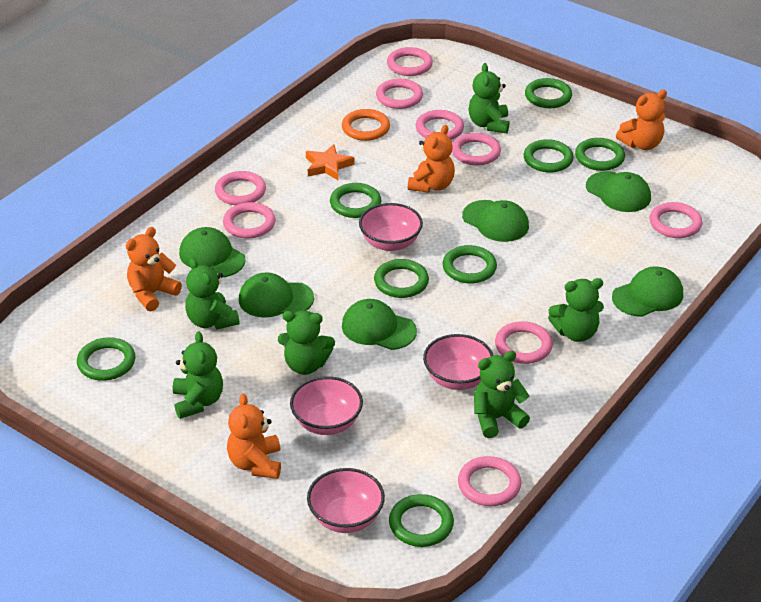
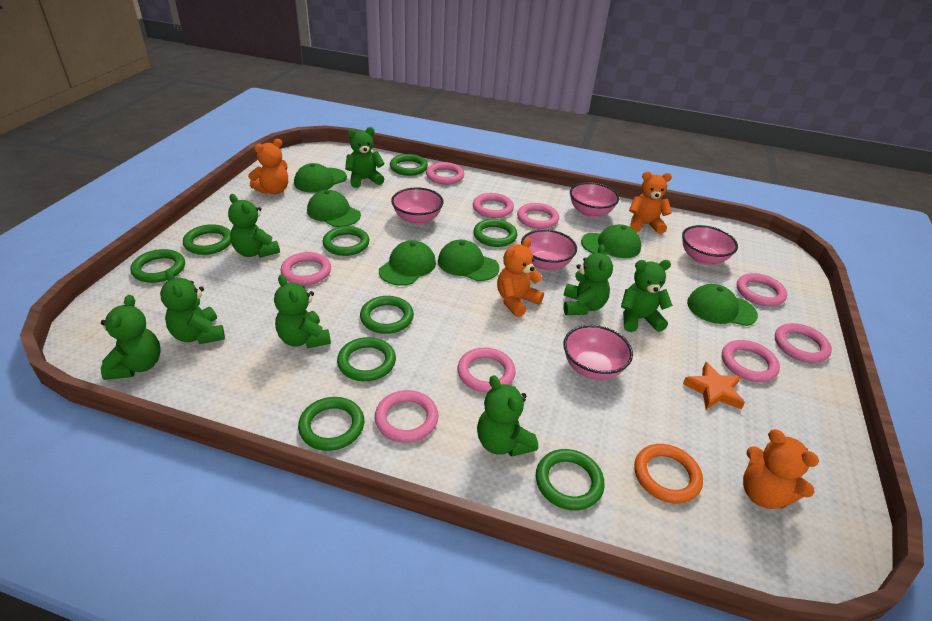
green ring: [77,337,135,381] [330,183,381,218] [374,259,429,298] [389,494,454,547] [443,245,497,284] [524,139,574,173] [525,78,572,108] [575,138,625,171] = 8 -> [130,249,185,283] [183,224,231,255] [298,397,364,451] [322,226,369,256] [337,337,396,381] [360,296,414,334] [390,154,428,176] [473,219,517,247] [536,449,604,510] = 9
green teddy bear: [173,332,223,419] [185,258,239,330] [278,310,335,375] [469,63,509,133] [474,350,530,438] [548,278,604,342] = 6 -> [101,295,161,380] [160,270,225,344] [228,194,280,258] [274,275,331,348] [345,127,385,188] [477,375,538,457] [564,244,613,315] [621,260,673,332] = 8
pink bowl: [290,376,363,435] [307,468,385,533] [359,203,423,251] [423,334,493,390] = 4 -> [391,187,444,225] [521,229,577,271] [563,325,633,380] [570,182,619,218] [682,225,738,265] = 5

